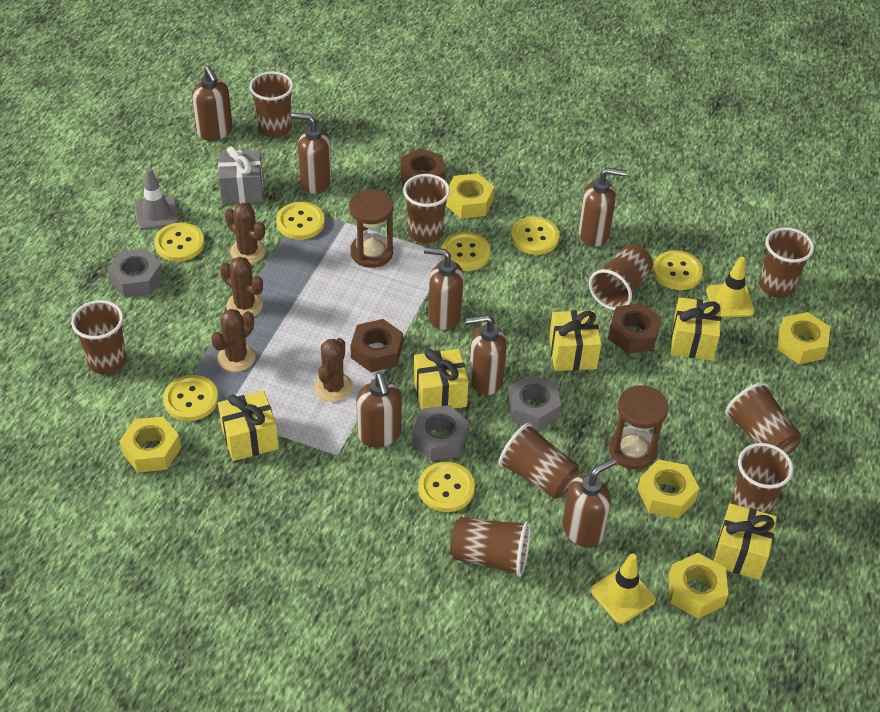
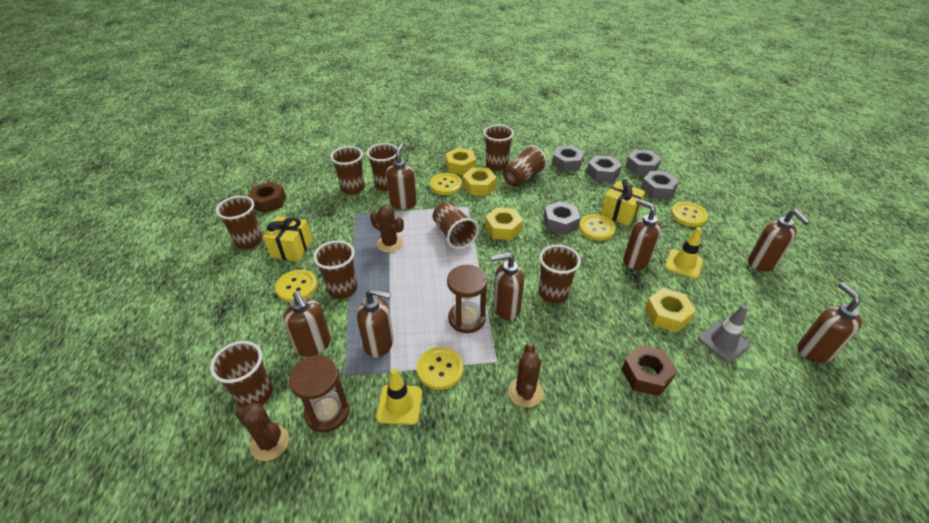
brown cactus: [211,309,256,372] [220,257,263,316] [225,203,266,264] [314,338,353,402] = 4 -> [235,403,289,461] [370,205,404,253] [508,343,543,408] = 3
brown nut: [350,319,403,372] [400,148,445,187] [608,303,661,354] = 3 -> [248,182,286,213] [622,345,677,396] = 2
grey gift: [218,146,263,204] = 1 -> none = 0
grey nut: [107,249,163,298] [412,405,469,461] [507,374,561,431] = 3 -> [543,201,580,235] [552,145,584,172] [587,155,622,183] [626,149,661,176] [641,171,679,200] = 5
yellow button: [154,223,204,262] [163,375,218,421] [276,202,325,240] [418,462,475,512] [442,232,491,271] [511,216,560,255] [653,250,703,290] = 7 -> [275,270,318,302] [417,347,464,390] [430,173,462,195] [579,214,616,241] [671,202,708,227] = 5
yellow gift: [218,391,279,461] [414,349,469,410] [549,310,601,371] [670,297,721,361] [714,503,777,580] = 5 -> [263,216,312,262] [601,179,646,226] = 2
yellow nut: [120,416,181,473] [446,173,494,219] [638,459,700,519] [668,553,728,619] [777,312,830,364] = 5 -> [446,148,476,175] [463,168,497,196] [485,207,523,240] [645,288,695,332] = 4

